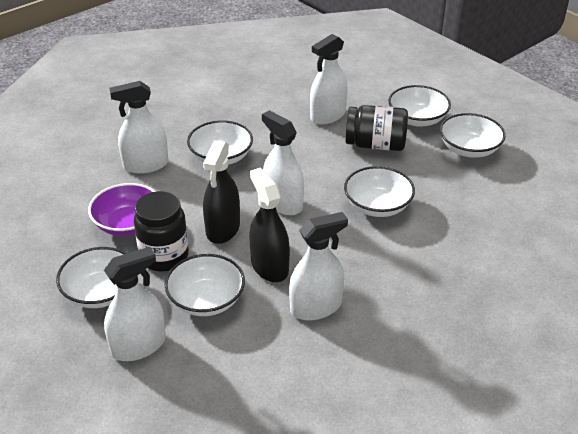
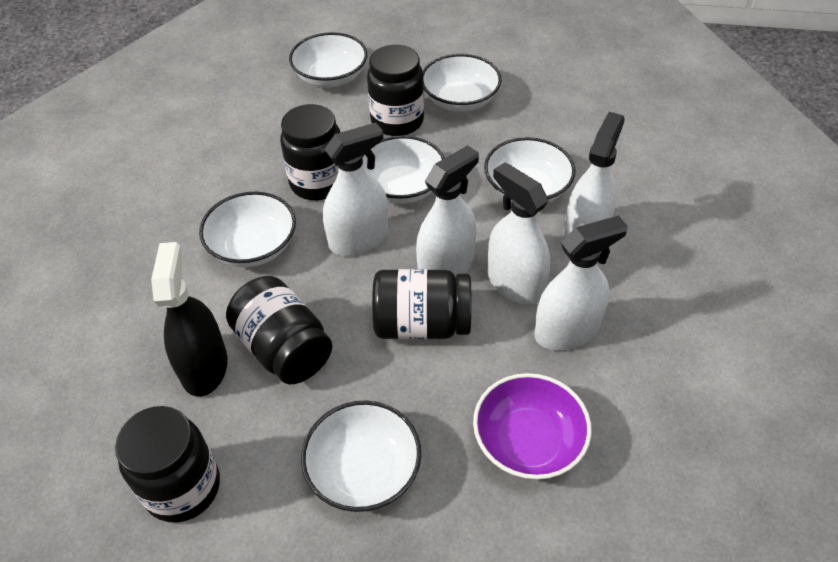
black jar: [134,191,189,272] [346,105,408,151] = 2 -> [115,406,220,523] [226,276,332,384] [280,104,341,200] [367,45,424,136] [372,269,472,339] = 5
black spray bottle: [203,141,240,244] [249,168,290,282] = 2 -> [151,242,227,397] = 1

